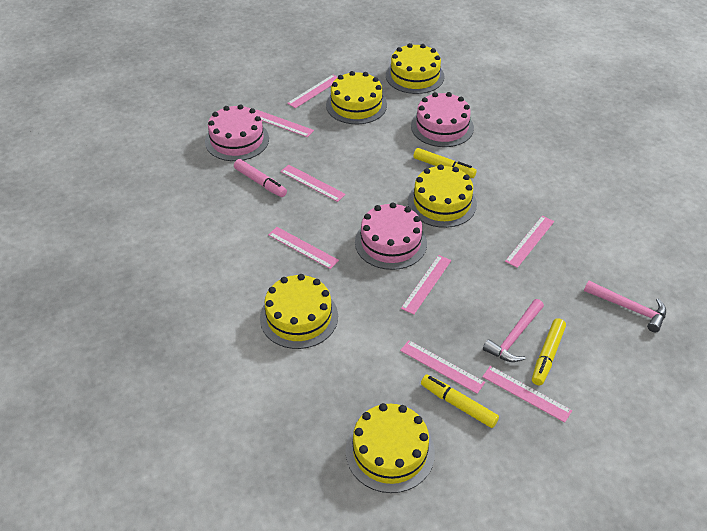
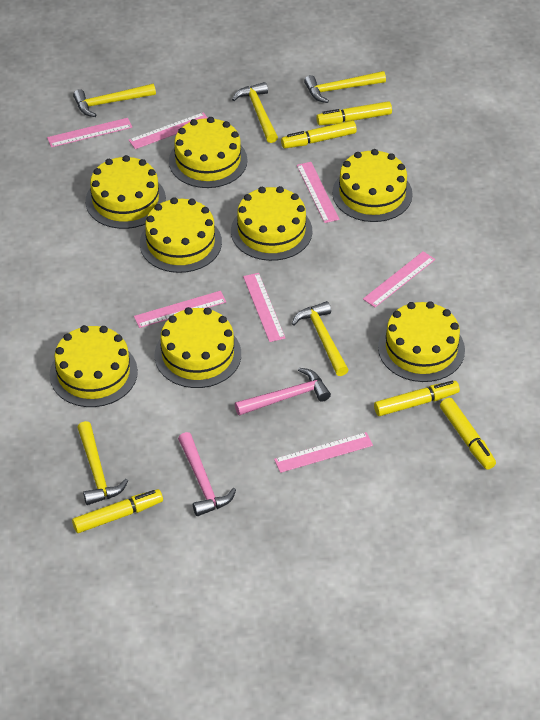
pink cake: [205,104,269,161] [355,202,427,270] [411,92,474,147] = 3 -> none = 0
pink marker: [234,159,287,197] = 1 -> none = 0
pink ruler: [255,110,314,137] [268,227,339,269] [280,165,346,202] [287,75,338,108] [400,340,485,394] [401,255,451,315] [482,366,572,423] [505,216,554,268] = 8 -> [47,118,132,147] [129,112,208,149] [134,291,226,328] [243,273,285,342] [274,432,373,473] [297,162,339,223] [363,251,435,307] = 7
yellow cake: [260,274,338,349] [326,71,387,124] [346,403,435,493] [386,43,444,94] [408,164,477,228] = 5 -> [50,325,138,407] [85,155,166,229] [140,197,222,273] [155,307,241,388] [169,117,248,188] [231,186,312,261] [332,149,413,222] [378,301,465,382] = 8
yellow hammer: none = 0 -> [73,84,156,117] [77,421,128,505] [232,82,278,143] [292,301,349,376] [304,71,386,103] = 5
yellow marker: [413,148,477,178] [421,374,499,428] [532,318,566,385] = 3 -> [72,489,163,533] [281,121,357,148] [316,101,392,125] [374,381,460,416] [440,398,496,470] = 5

